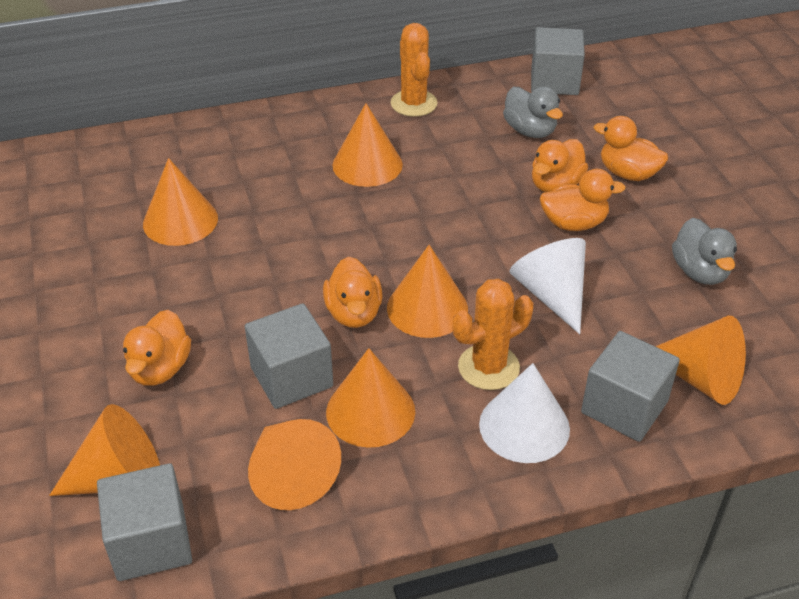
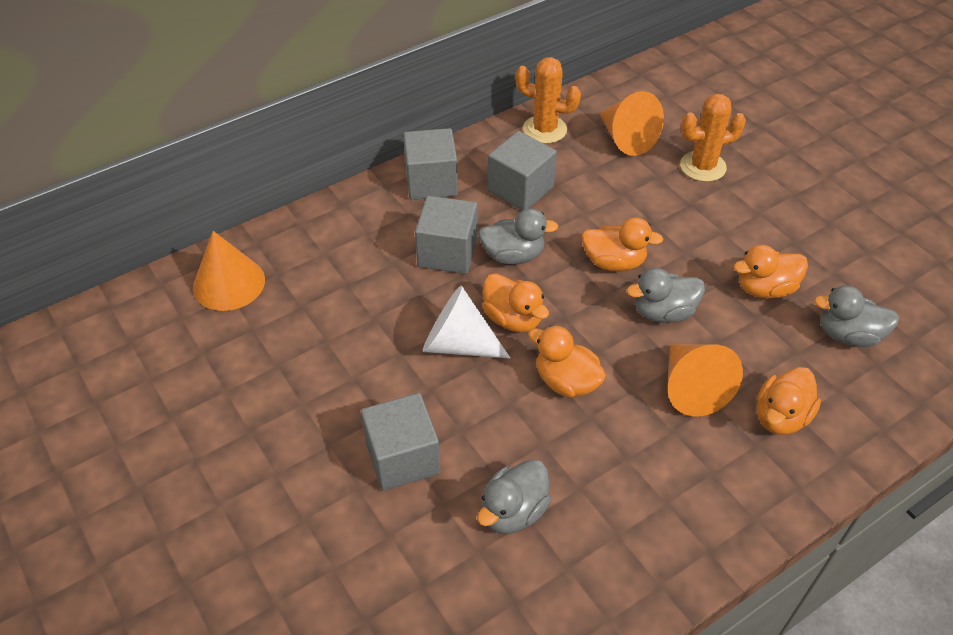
grey duck: [503,86,563,138] [672,218,737,285] = 2 -> [477,460,551,534] [478,208,559,264] [627,268,705,323] [814,286,899,347] = 4
orange cone: [49,404,160,496] [143,158,218,246] [248,419,341,510] [326,348,415,448] [333,103,403,187] [387,245,468,338] [655,316,746,405] = 7 -> [193,231,265,311] [599,91,664,156] [668,344,743,416] = 3
white cone: [479,363,570,463] [510,238,586,334] = 2 -> [423,285,510,359] = 1

